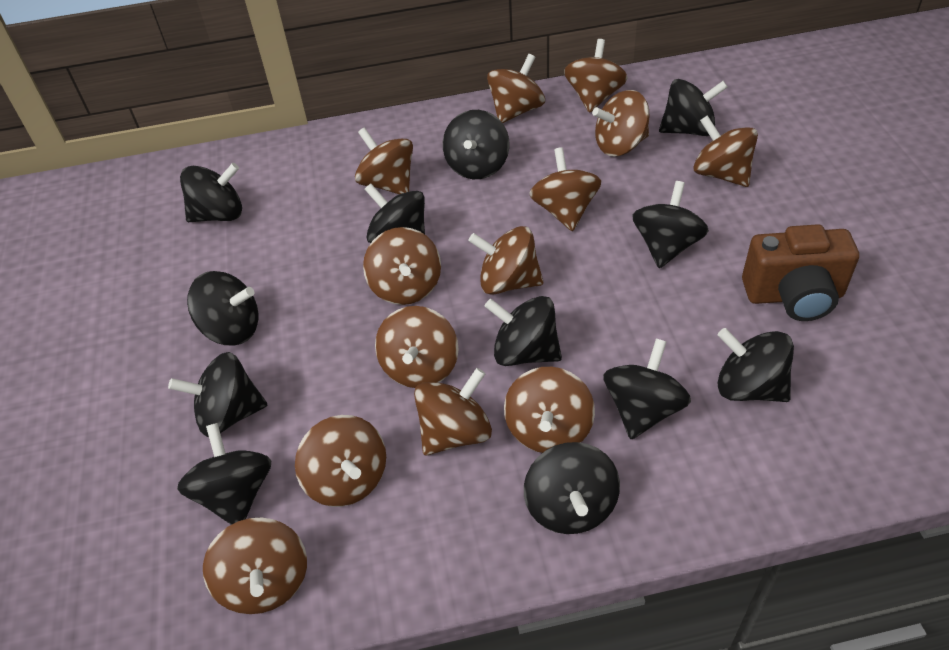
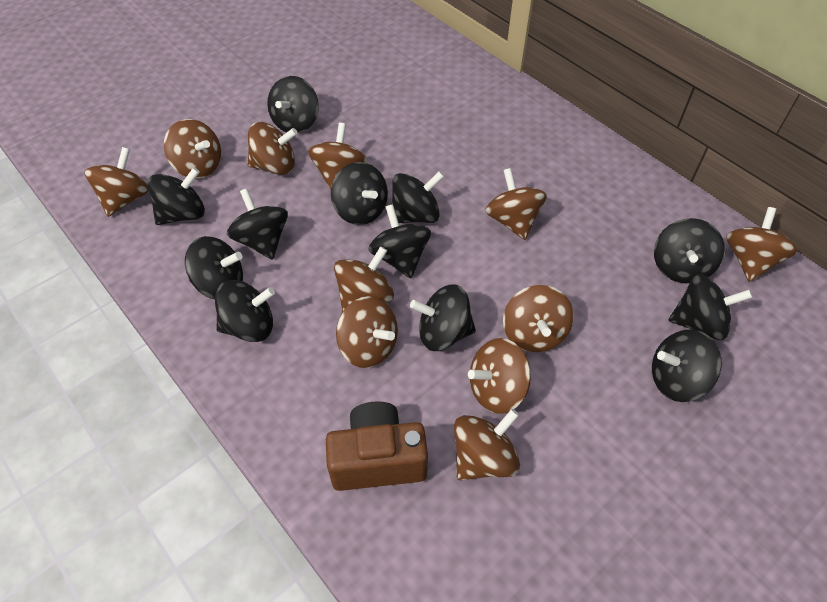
brown spinning top: [203,517,307,614] [295,415,386,507] [355,127,413,194] [363,227,441,305] [375,306,459,388] [414,368,492,455] [468,226,543,295] [487,54,545,123] [504,367,595,453] [529,147,601,231] [564,39,628,113] [592,90,649,156] [693,115,758,187] = 13 -> [84,147,149,217] [164,119,221,179] [248,122,298,175] [308,123,367,190] [334,246,394,312] [336,296,398,368] [454,409,520,480] [468,338,531,414] [485,168,547,240] [503,285,574,352] [726,207,797,282] = 11

